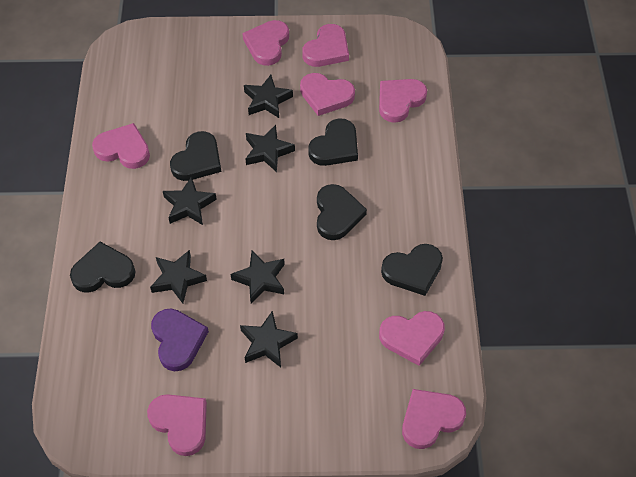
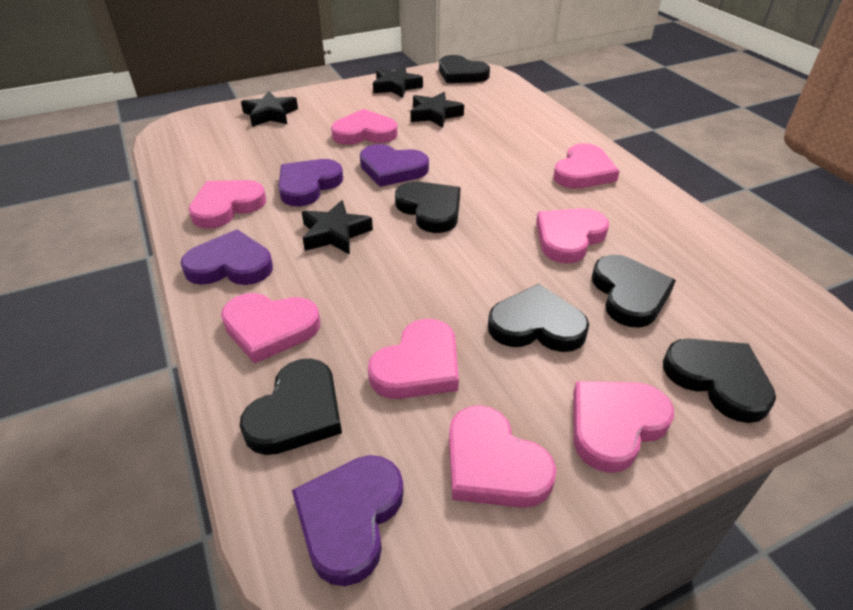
black heart: [70,242,135,293] [170,131,221,181] [308,118,358,166] [317,184,367,240] [381,244,443,296] = 5 -> [240,358,342,455] [395,181,461,233] [439,55,490,83] [488,284,589,352] [592,255,676,328] [663,339,776,423] = 6
black star: [150,250,207,303] [163,177,217,225] [231,250,285,304] [240,311,298,367] [244,75,293,118] [245,125,295,172] = 6 -> [241,91,298,127] [302,200,373,255] [373,66,423,98] [411,92,464,128] = 4
purple heart: [151,309,209,371] = 1 -> [180,229,273,285] [278,159,343,206] [292,455,404,586] [360,144,429,187] = 4

